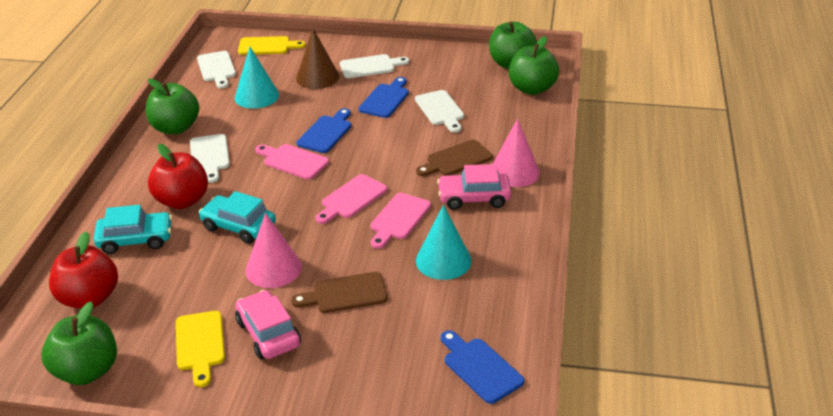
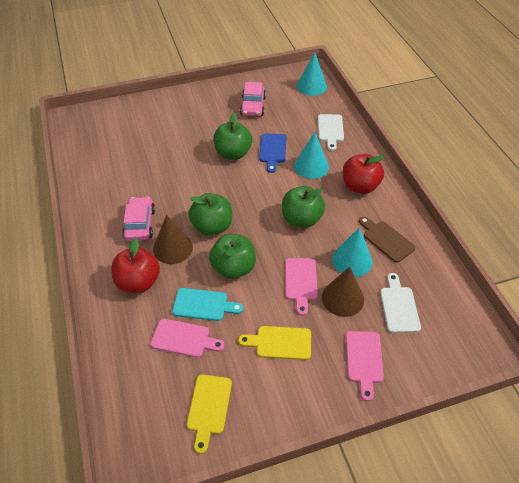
blue cutting board: [297,108,351,153] [359,77,409,118] [441,330,524,404] = 3 -> [259,133,287,173] = 1
brown cone: [296,29,339,89] = 1 -> [153,215,193,264] [322,267,364,317] = 2
brown cutting board: [291,272,388,313] [416,140,493,176] = 2 -> [359,216,416,263] = 1
pink cone: [246,213,302,288] [493,118,540,187] = 2 -> none = 0
turquoise car: [94,205,172,254] [199,191,276,244] = 2 -> none = 0
turquoise cone: [235,47,279,109] [416,205,472,280] = 2 -> [294,132,329,179] [297,52,327,96] [332,227,373,277] = 3
turquoise cutting board: none = 0 -> [172,288,243,321] = 1
white cutting board: [190,134,230,183] [197,51,236,88] [340,54,409,78] [415,90,464,133] = 4 -> [318,114,344,151] [380,273,421,333] = 2

